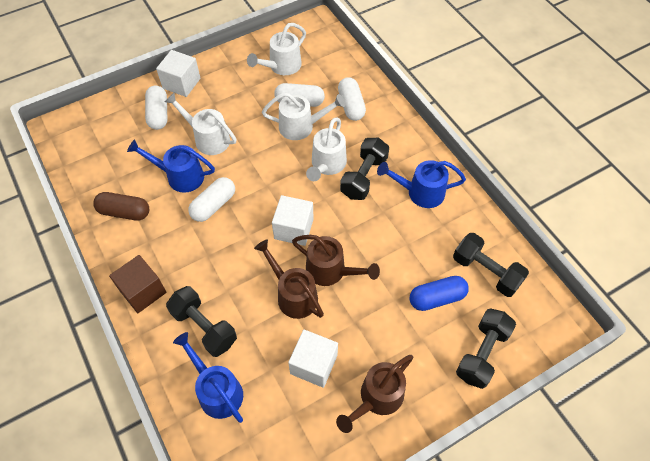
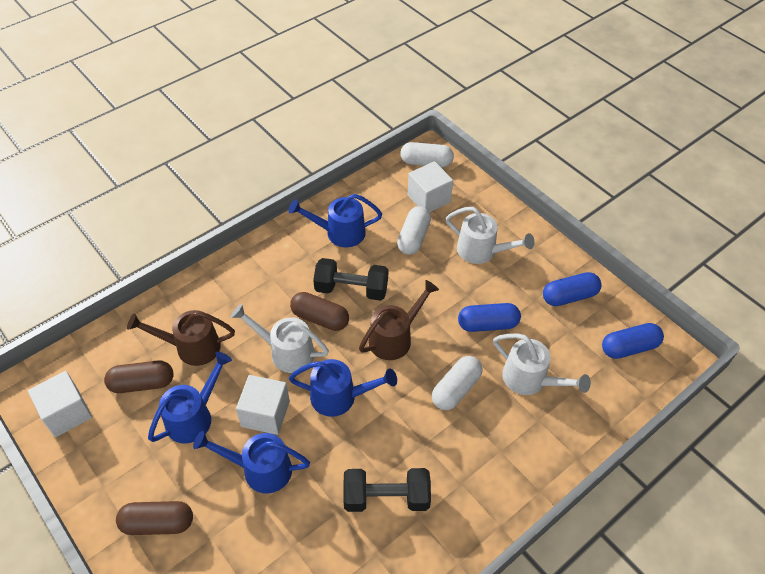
black dumbbell: [166,286,237,357] [340,138,389,200] [453,233,529,297] [456,308,516,389] = 4 -> [313,258,389,301] [343,468,431,512] = 2
blue capsule: [409,276,469,311] = 1 -> [458,303,521,332] [543,272,601,306] [602,323,664,359] = 3
blue watering can: [127,139,215,193] [173,332,243,423] [377,160,466,208] = 3 -> [148,352,232,444] [193,431,310,494] [289,194,382,247] [289,359,397,417] = 4
brown capsule: [93,192,149,221] = 1 -> [104,361,173,393] [116,501,193,535] [290,292,349,331] = 3
brown cube: [109,255,166,313] = 1 -> none = 0
brown watering can: [254,240,324,319] [292,235,380,286] [336,355,413,433] = 3 -> [127,310,235,366] [359,280,439,360] = 2
white capsule: [145,86,167,130] [188,177,235,222] [274,83,325,107] [338,77,366,121] = 4 -> [397,206,431,255] [400,142,454,167] [432,356,483,410] = 3
white watering can: [165,93,237,155] [247,23,306,75] [262,92,346,140] [306,117,347,181] = 4 -> [231,304,329,373] [446,207,535,264] [493,333,591,395] = 3

